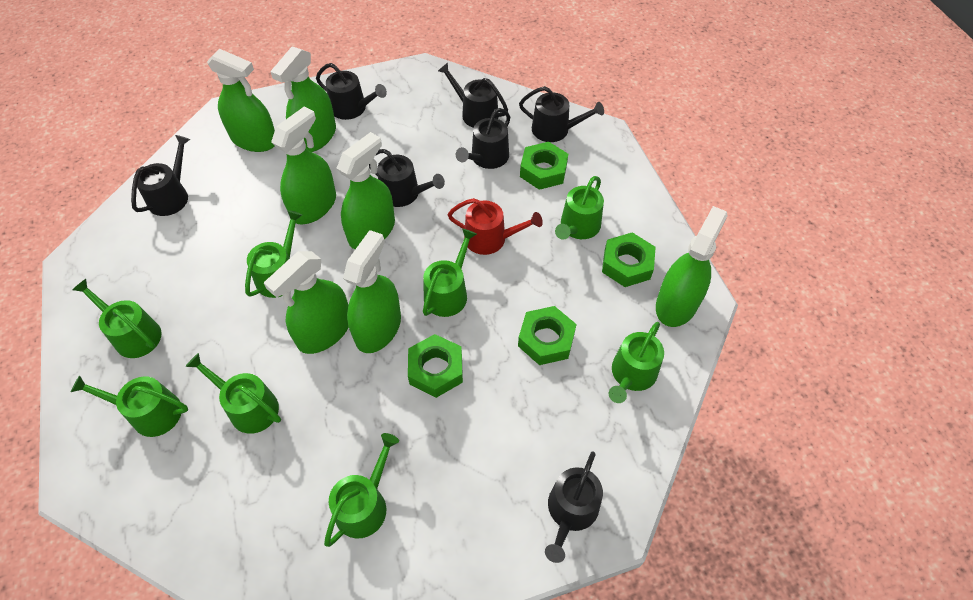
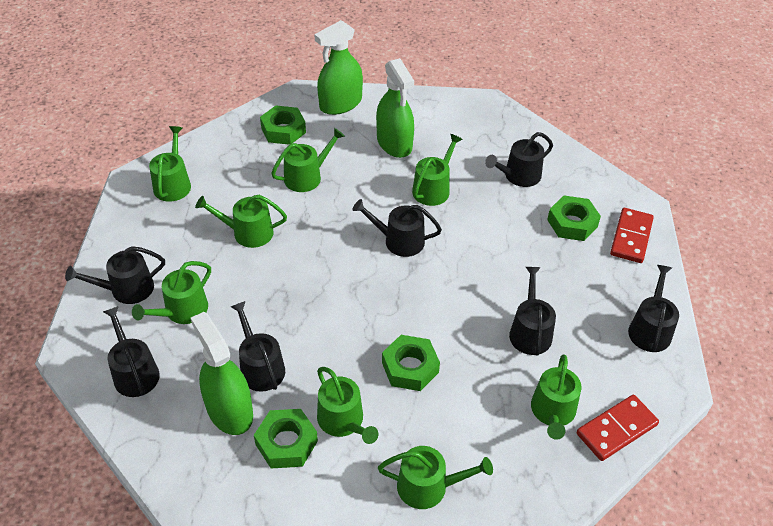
green spray bottle: [207,49,275,152] [264,251,349,354] [270,46,336,152] [271,107,336,225] [337,132,395,249] [343,230,401,353] [656,206,728,327] = 7 -> [191,312,253,435] [314,20,363,115] [376,58,414,158] = 3
red domino: none = 0 -> [577,395,659,461] [610,208,654,263] = 2
red watering can: [447,198,543,255] = 1 -> none = 0

